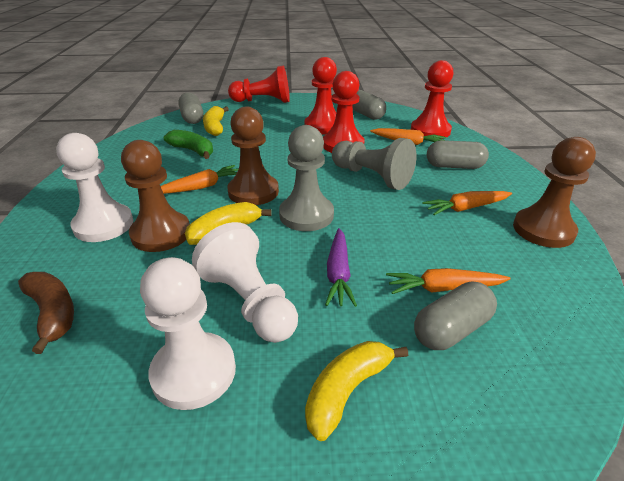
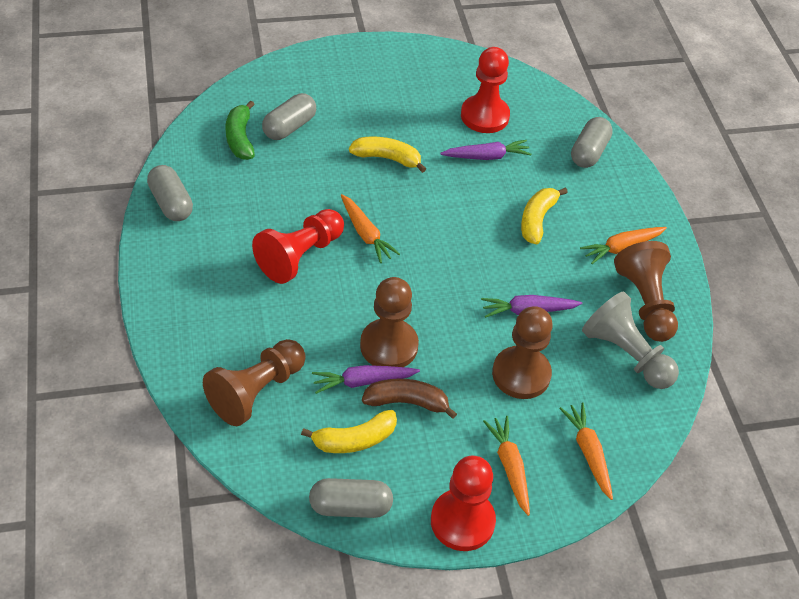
brown pawn: [121,140,190,252] [227,107,279,205] [513,137,596,248] = 3 -> [203,339,306,426] [360,277,419,367] [492,306,553,399] [614,241,678,342] = 4
grey pawn: [279,125,334,231] [332,138,416,190] = 2 -> [582,291,679,389] = 1
purple carrot: [325,228,357,307] = 1 -> [312,365,420,394] [440,140,531,160] [481,295,583,318] = 3
red pawn: [228,66,290,103] [304,57,337,134] [323,71,364,153] [411,60,454,139] = 4 -> [252,209,344,284] [431,456,496,551] [461,47,510,133] = 3
white pawn: [56,133,133,242] [140,257,236,410] [192,222,298,343] = 3 -> none = 0

